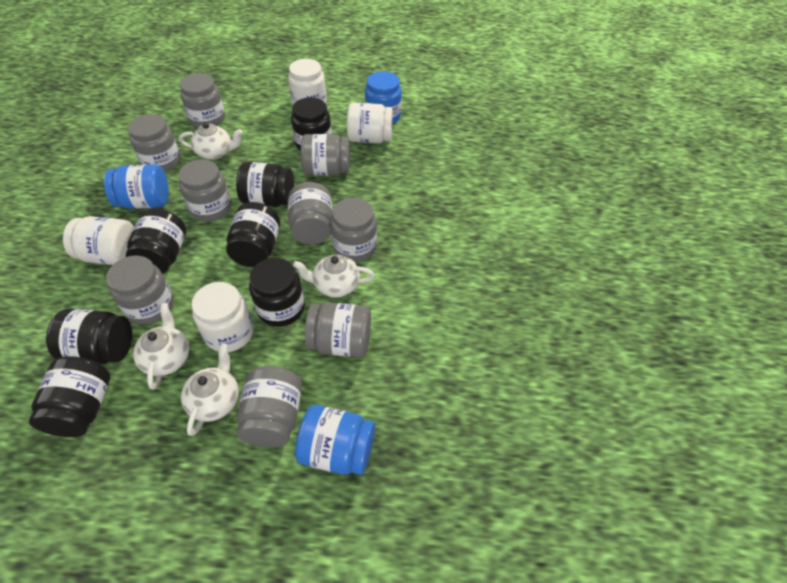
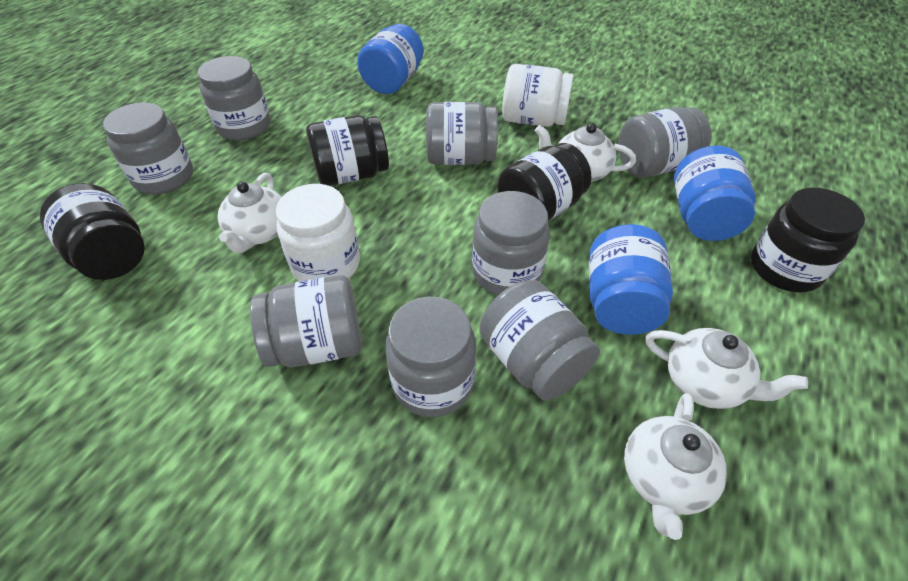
black jar: [29,356,110,437] [46,309,132,364] [126,209,186,274] [226,202,280,267] [236,162,294,207] [249,258,305,327] [291,97,332,151] = 7 -> [40,183,145,280] [306,115,389,186] [497,143,591,221] [751,188,865,292] = 4
grey jar: [106,255,174,325] [128,114,181,172] [179,159,232,222] [180,73,225,128] [237,366,302,447] [288,182,333,245] [301,134,350,176] [305,302,371,358] [331,198,377,262] = 9 -> [103,102,193,194] [198,56,270,140] [250,275,362,367] [385,297,476,417] [426,102,498,165] [472,191,550,295] [479,280,599,400] [619,107,711,178] = 8
white jar: [63,216,134,265] [192,282,254,352] [288,59,327,104] [347,103,393,143] = 4 -> [276,184,360,281] [502,64,573,127] = 2

